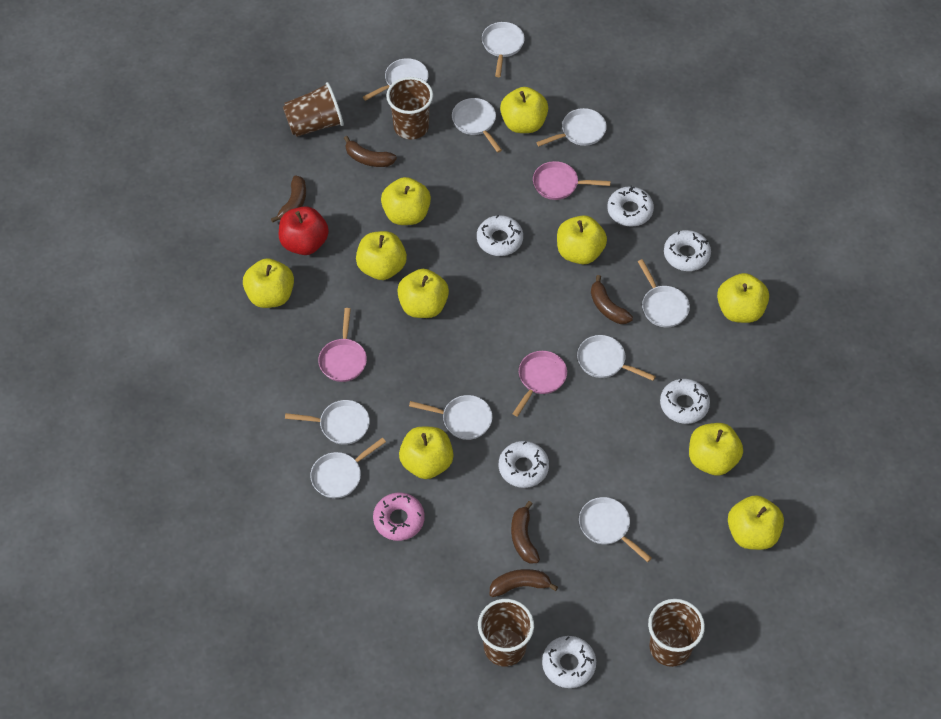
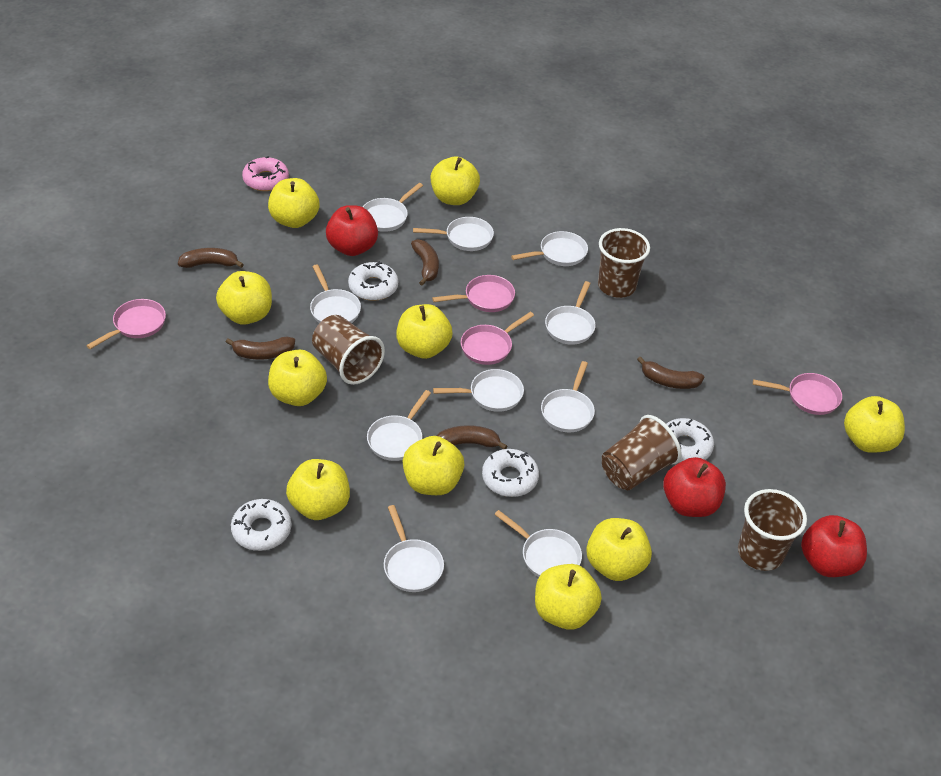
pink pan: [318,308,367,382] [512,351,567,417] [533,161,611,200] = 3 -> [86,299,166,349] [432,275,515,312] [461,312,534,365] [753,373,842,415] = 4
red apple: [279,206,329,255] = 1 -> [326,205,378,256] [663,457,726,517] [801,515,867,577] = 3
white donut: [477,215,523,256] [499,441,549,488] [542,636,596,688] [607,185,654,227] [660,379,710,424] [664,230,711,271] = 6 -> [231,499,292,551] [348,261,398,301] [482,449,539,497] [667,418,714,463] = 4

